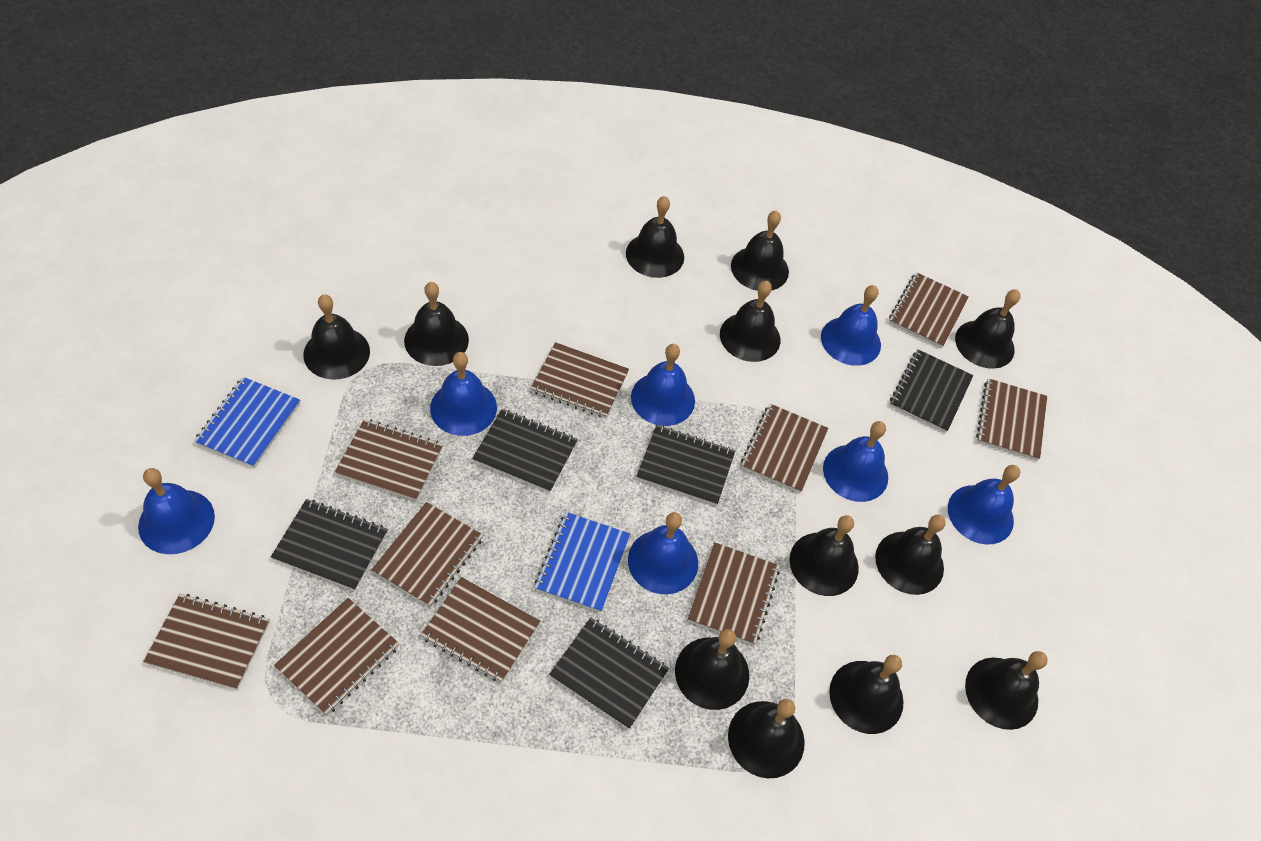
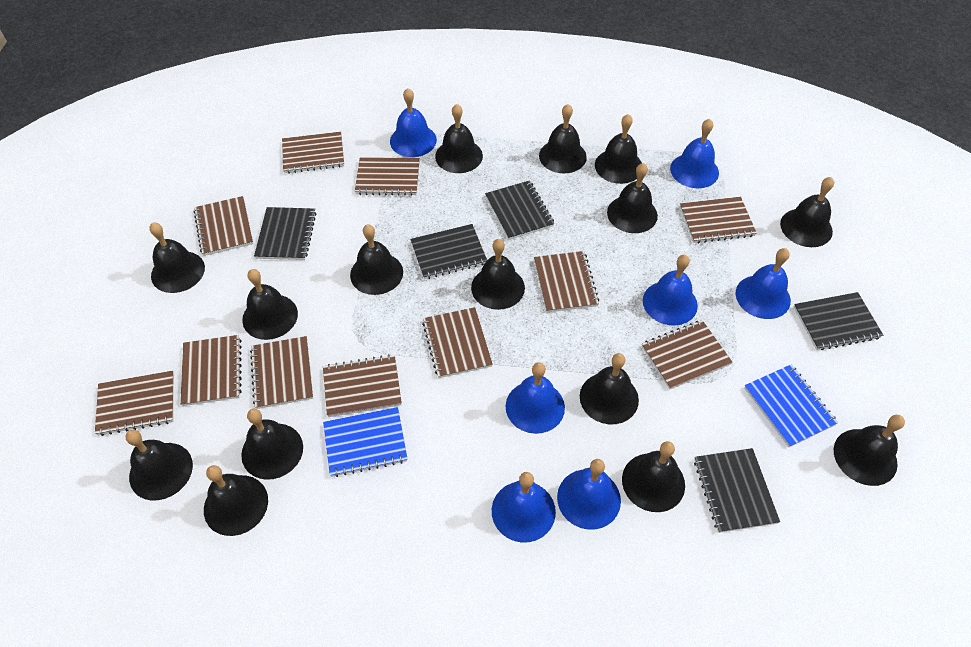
black bell: [303,294,370,380] [404,282,469,366] [626,196,684,278] [675,629,749,710] [720,281,780,362] [728,699,805,778] [731,210,789,291] [789,515,859,596] [829,655,904,734] [875,515,946,595] [955,289,1021,369] [965,651,1048,730] = 12 -> [125,430,193,500] [149,222,205,293] [204,465,268,536] [241,409,303,480] [242,269,298,340] [350,224,403,295] [435,104,483,173] [471,239,525,310] [539,104,587,173] [580,353,639,424] [595,114,642,184] [607,163,658,233] [622,441,685,512] [780,177,834,247] [834,415,905,486] = 15
brown notebook: [143,594,270,690] [274,598,399,715] [335,419,443,501] [371,502,483,607] [421,577,540,683] [531,342,629,419] [688,542,780,645] [741,404,828,493] [889,272,969,348] [976,378,1047,461] = 10 -> [95,371,174,436] [180,335,242,406] [194,196,253,256] [250,336,313,409] [282,132,344,174] [323,354,402,417] [355,157,420,196] [422,307,493,378] [534,251,599,313] [642,320,733,390] [680,197,757,243] = 11

